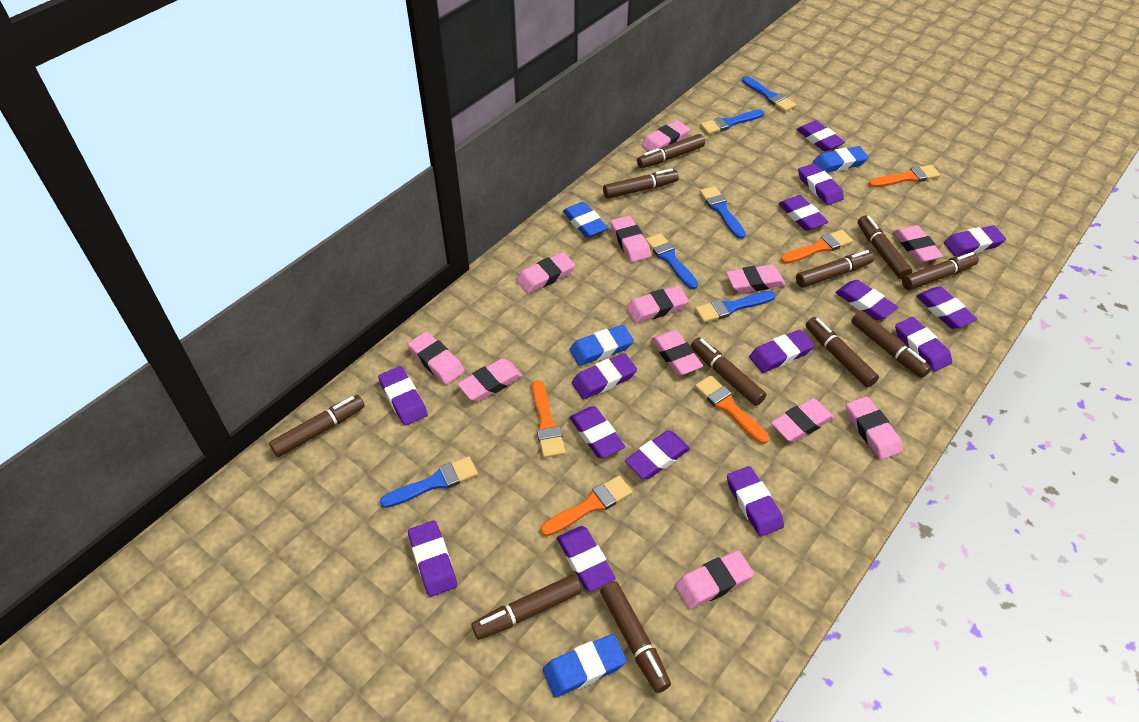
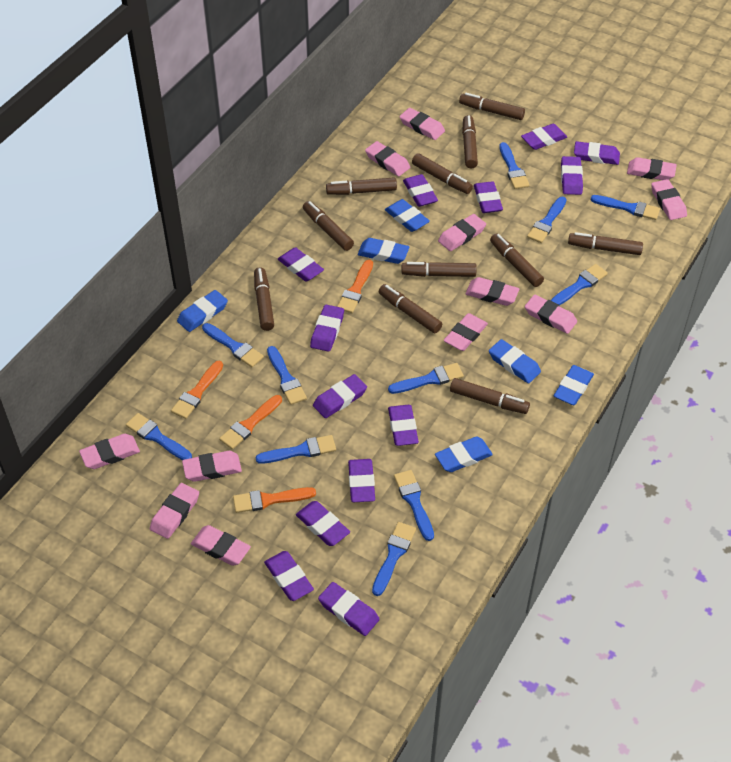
blue brush: [380,456,478,508] [645,233,698,289] [695,291,776,323] [699,186,746,239] [700,109,764,134] [742,76,796,112] = 6 -> [126,413,192,460] [202,323,264,367] [255,435,336,464] [267,346,307,405] [372,522,416,596] [388,363,464,394] [394,470,434,541] [499,142,529,189] [527,197,567,243] [551,264,608,305] [591,195,660,220] = 11
blue eraser: [543,634,627,698] [563,202,608,238] [569,325,634,366] [813,146,869,172] = 4 -> [177,290,228,332] [358,238,409,264] [385,199,430,232] [435,436,493,472] [489,339,541,383] [554,365,594,405] = 6
orange brush: [532,380,565,458] [540,475,632,536] [695,375,769,444] [781,230,853,264] [868,165,940,187] = 5 -> [171,361,223,419] [219,395,282,449] [233,487,316,513] [337,260,373,313] = 4
purple eraser: [378,366,428,426] [408,521,457,597] [557,526,616,591] [569,406,625,458] [571,353,637,399] [625,430,690,480] [727,466,784,537] [749,330,814,373] [778,195,828,231] [797,121,845,151] [798,163,844,205] [835,280,898,320] [895,317,952,372] [916,287,977,329] [944,225,1006,257] = 15 -> [264,551,314,601] [278,247,324,281] [296,501,350,546] [310,305,344,352] [313,374,367,418] [318,582,380,636] [348,459,375,502] [388,405,419,446] [403,174,438,207] [474,182,503,213] [521,124,567,150] [561,156,583,195] [574,141,620,165] = 13

